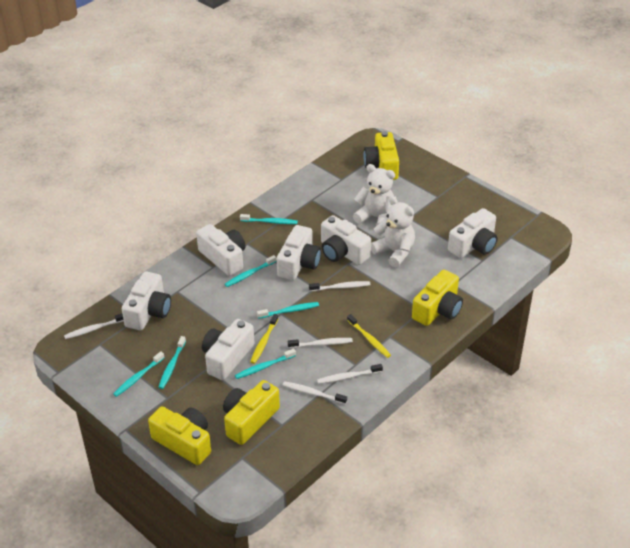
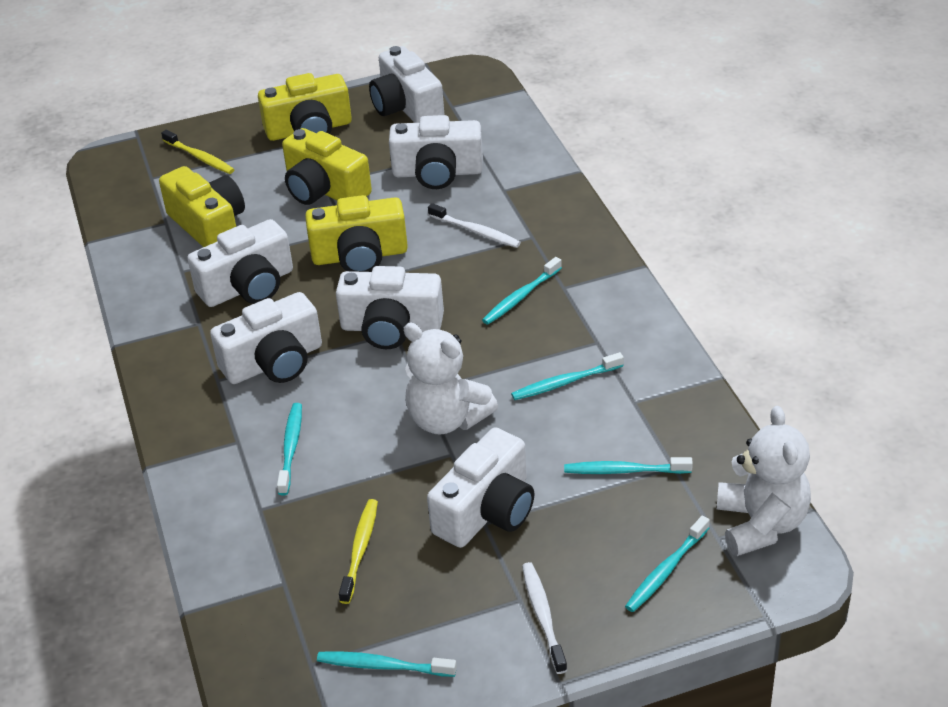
white toothbrush: [64,313,124,339] [282,381,347,404] [288,338,353,348] [309,281,370,291] [317,364,383,384] = 5 -> [428,203,521,248] [522,562,567,674] = 2

